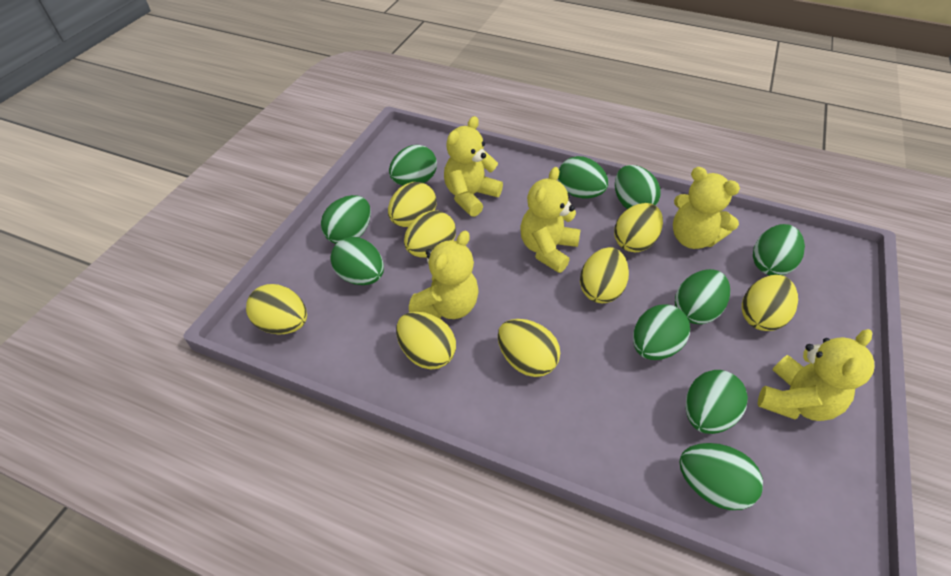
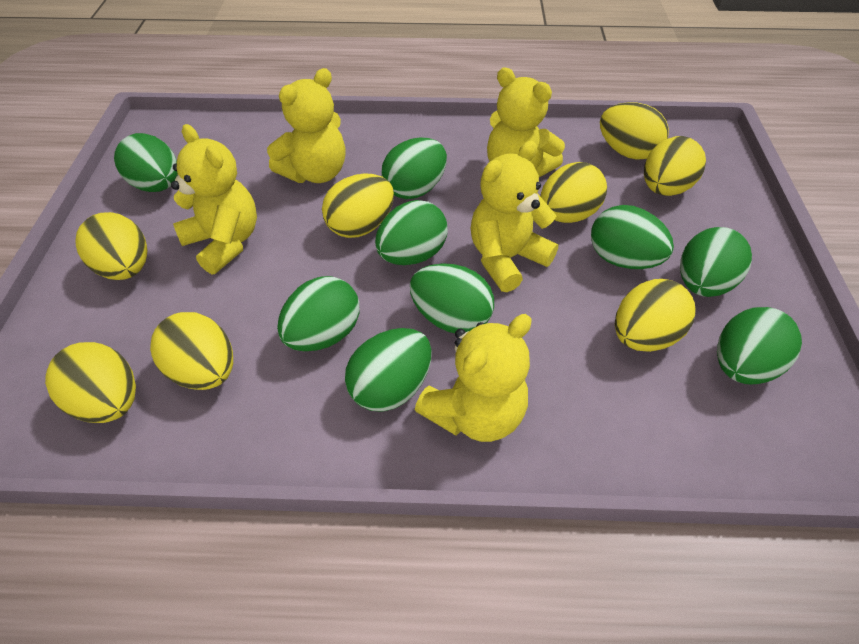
green egg: [321,195,371,244] [331,237,384,285] [389,145,437,186] [558,156,608,198] [615,165,661,209] [633,304,690,360] [675,269,730,324] [679,443,763,510] [685,370,748,434] [753,224,805,275] = 10 -> [114,133,178,192] [277,276,360,351] [345,328,432,412] [375,200,448,265] [381,137,447,199] [410,263,494,333] [591,205,674,269] [680,227,752,297] [717,307,802,384] = 9

